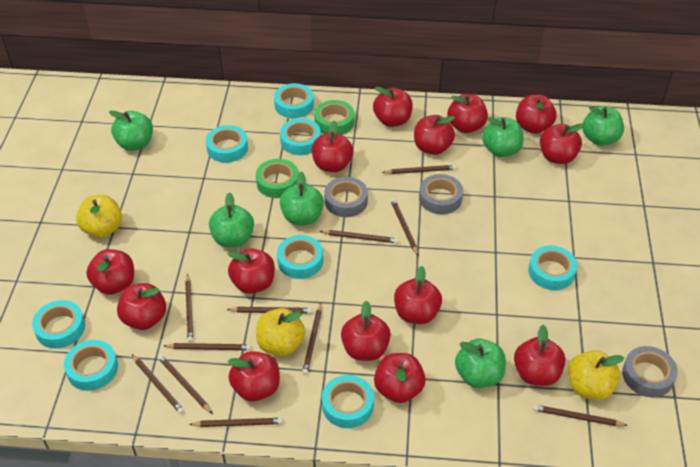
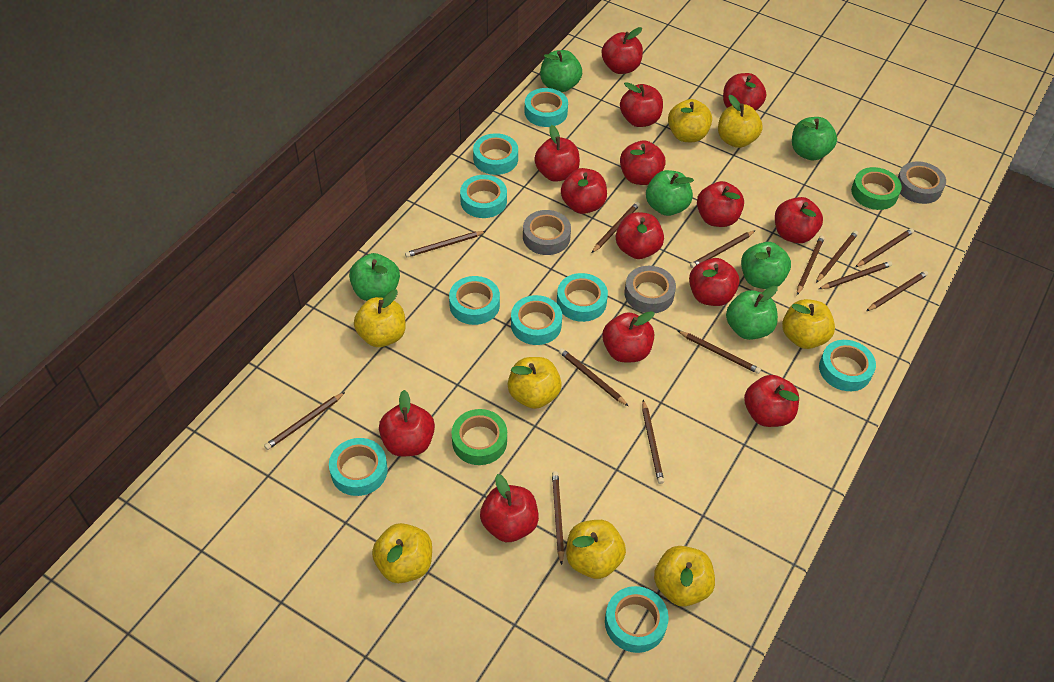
brown pencil: [132,354,184,414] [158,354,213,414] [164,343,251,350] [185,274,193,342] [189,418,283,427] [227,307,312,314] [302,303,322,375] [320,230,399,243] [382,165,456,174] [390,198,418,256] [533,405,628,426] = 11 -> [264,392,345,450] [405,231,486,257] [552,471,564,565] [559,348,628,406] [592,202,640,253] [642,400,664,484] [678,331,761,374] [690,230,756,268] [797,235,825,295] [816,231,858,283] [819,261,892,289] [855,228,914,267] [866,271,928,311] = 13
turquoise tape: [32,300,85,349] [64,340,118,391] [206,125,248,163] [274,83,314,118] [277,235,323,279] [280,118,321,155] [322,375,374,428] [528,245,577,290] = 8 -> [329,438,388,496] [449,276,500,325] [460,175,507,218] [473,133,518,175] [511,295,562,345] [524,88,568,127] [557,273,608,322] [605,586,669,653] [819,340,876,391] = 9
yellow apple: [76,195,122,238] [256,308,305,356] [568,350,624,400] = 3 -> [354,290,406,347] [372,523,432,583] [508,357,562,409] [566,520,626,579] [654,546,715,607] [668,99,712,142] [718,95,763,148] [782,299,835,349] = 8

